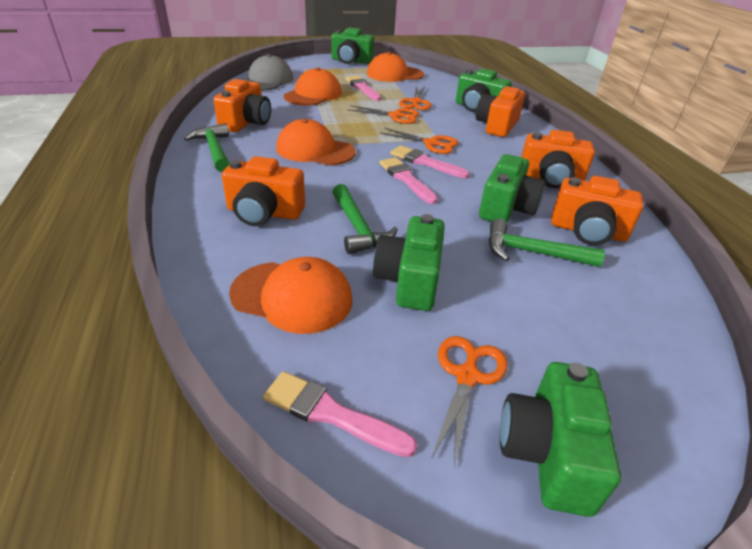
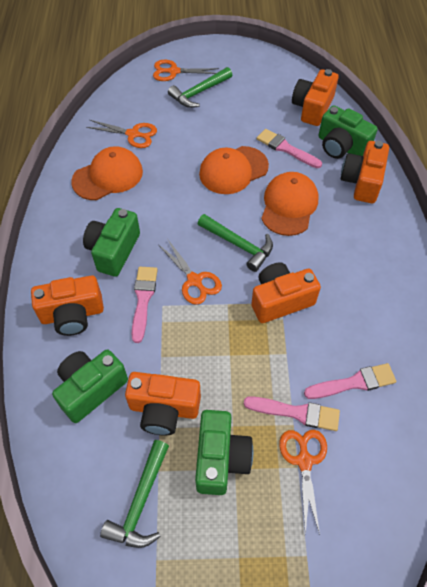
green camera: [331,27,374,64] [373,214,445,311] [456,68,512,112] [479,154,546,222] [500,362,621,517] = 5 -> [52,349,128,423] [83,208,140,277] [195,410,253,495] [319,105,378,159] = 4
grey cap: [244,54,293,90] = 1 -> none = 0
orange cap: [229,257,353,334] [276,119,356,165] [284,67,342,106] [367,52,424,82] = 4 -> [71,146,143,200] [199,146,269,194] [261,172,319,236] = 3

